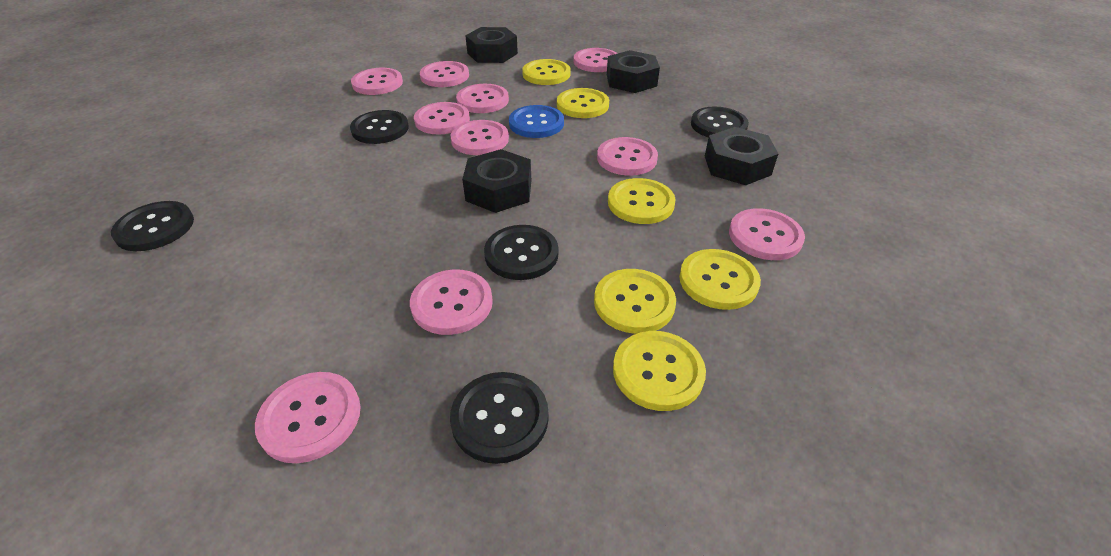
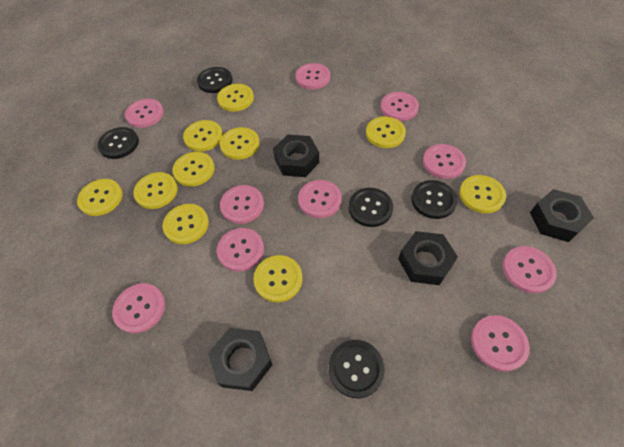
blue button: [509,105,564,138] = 1 -> none = 0
yellow button: [522,59,571,85] [557,88,609,118] [594,269,676,334] [608,178,676,224] [613,331,706,411] [679,249,761,310] = 6 -> [77,179,123,216] [133,172,178,209] [163,204,209,244] [172,152,215,186] [183,120,223,151] [217,84,254,112] [220,127,260,160] [253,255,303,302] [366,116,406,148] [459,175,506,213] = 10

